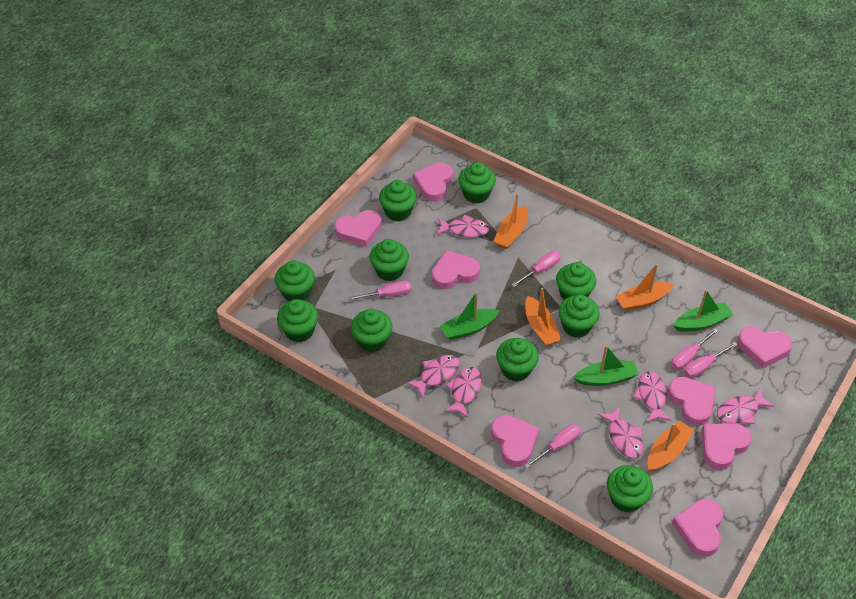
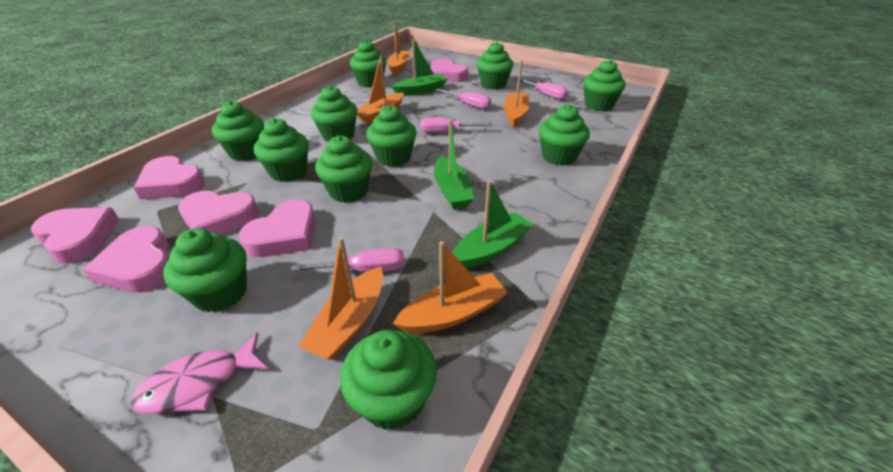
green cupcake: [275,260,315,302] [277,299,318,342] [351,309,392,352] [370,239,409,281] [379,180,417,221] [458,162,496,204] [496,338,539,381] [556,262,596,300] [558,295,600,338] [607,465,653,513] = 10 -> [163,228,247,312] [212,100,264,161] [254,118,309,182] [311,85,358,142] [315,135,373,203] [340,330,437,430] [350,40,386,88] [366,105,417,167] [477,41,513,90] [539,104,590,166] [583,59,626,111] = 11
orange boat: [493,194,528,249] [525,288,561,346] [615,264,674,311] [647,420,694,472] = 4 -> [298,237,383,360] [357,56,404,124] [387,21,410,76] [393,241,508,334] [504,60,530,127] = 5
pink fish: [406,355,459,399] [436,215,490,238] [444,367,482,418] [598,407,643,458] [633,371,672,422] [717,388,775,424] = 6 -> [131,332,268,414] = 1
pink heart: [334,210,382,247] [413,163,453,202] [432,250,480,289] [491,415,539,467] [667,376,716,426] [672,499,723,557] [702,423,751,470] [737,326,793,368] = 8 -> [31,207,120,263] [83,226,169,292] [133,156,205,199] [178,191,259,235] [239,199,316,257] [431,59,468,82] = 6
pink screwdriver: [348,280,412,301] [512,251,561,287] [524,424,581,469] [671,328,719,370] [684,342,738,378] = 5 -> [291,248,404,272] [420,118,492,133] [435,89,491,109] [514,77,568,100] = 4

